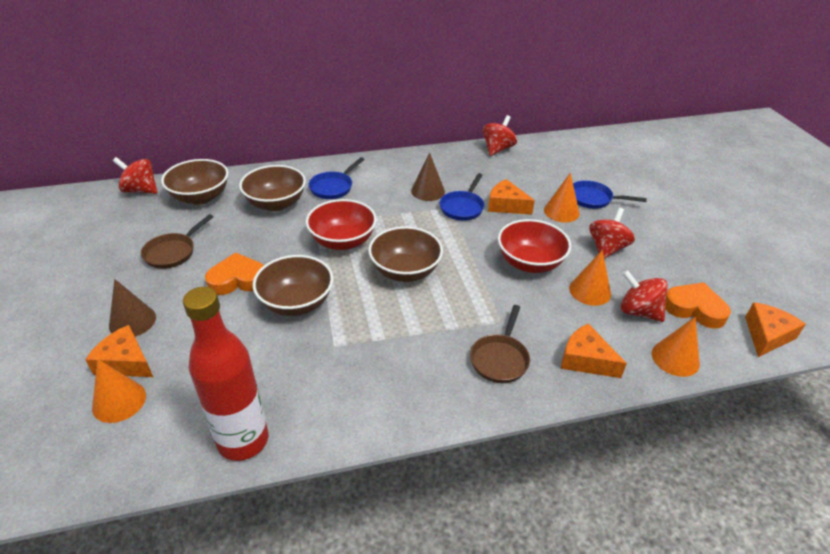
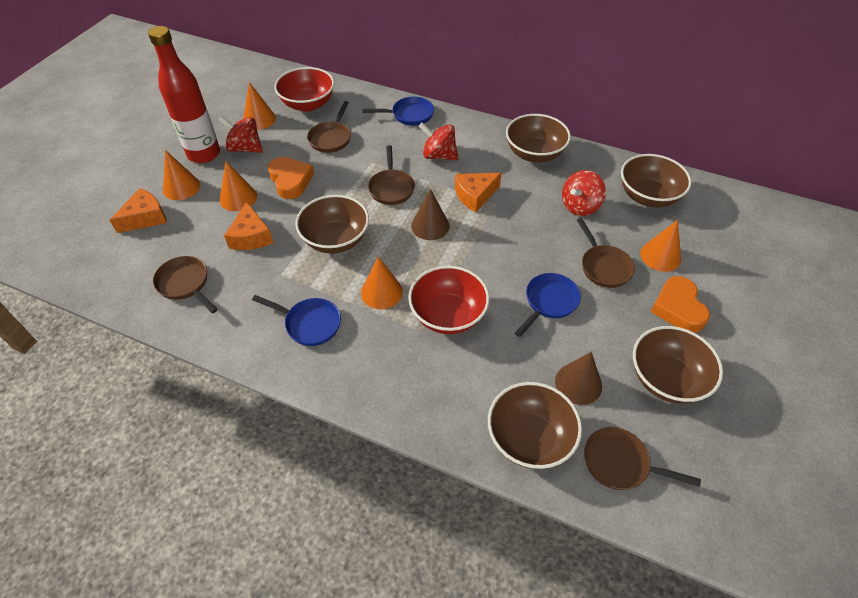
brown bowl: [161,159,229,205] [239,165,306,211] [253,255,333,316] [368,226,443,282] = 4 -> [295,195,369,254] [488,382,582,469] [506,114,571,163] [621,154,692,207] [633,326,723,404] = 5
brown pan: [141,214,213,269] [470,305,530,383] = 2 -> [153,256,218,313] [307,101,351,153] [368,145,415,205] [577,218,635,288] [584,427,701,490] = 5
orange cheese: [85,325,153,377] [488,179,535,215] [561,323,627,378] [745,302,806,357] = 4 -> [110,188,167,233] [224,202,273,250] [455,173,502,212] = 3
orange cone: [92,359,146,423] [544,173,579,222] [569,250,611,306] [652,317,700,377] = 4 -> [163,150,200,200] [220,161,257,211] [243,82,276,130] [361,257,403,309] [640,220,681,272] = 5
red spinning top: [113,157,158,194] [483,115,517,156] [589,208,635,259] [621,270,668,322] = 4 -> [218,115,263,153] [419,122,458,161] [562,170,606,216] = 3

